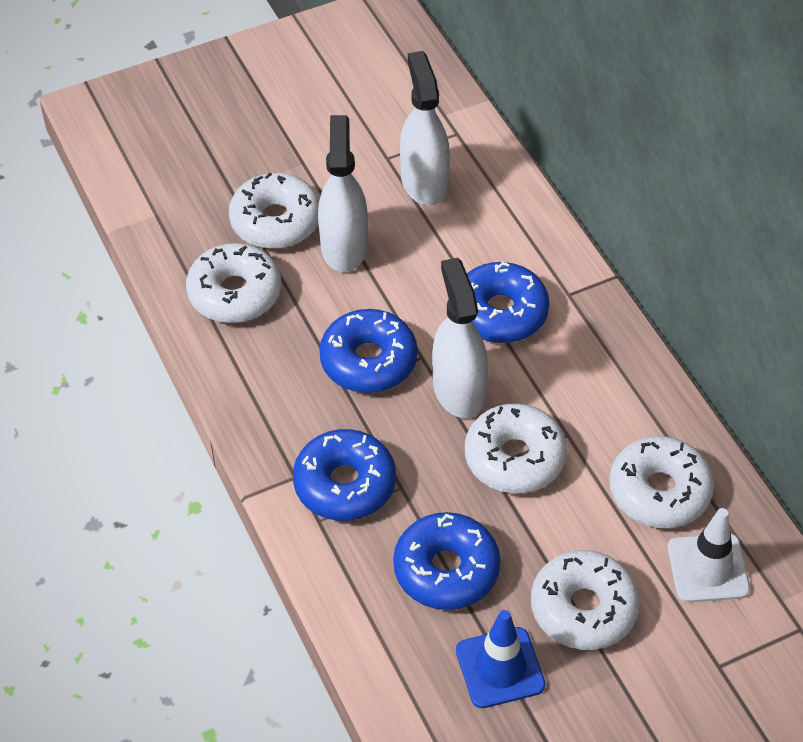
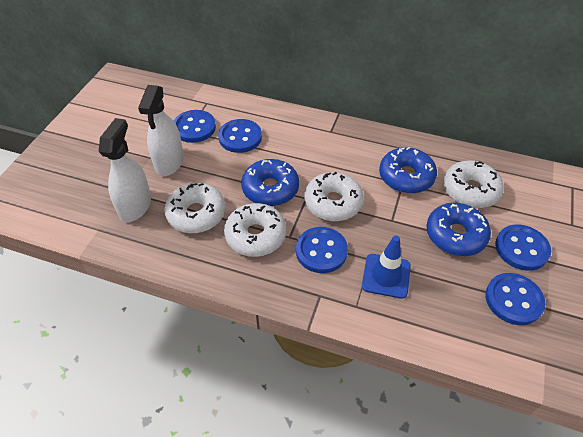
blue button: none = 0 -> [174,110,216,143] [218,119,262,153] [296,227,348,273] [486,273,545,325] [495,224,551,271] = 5
blue donut: [293,429,396,521] [319,309,418,393] [393,512,500,610] [467,261,550,343] = 4 -> [241,159,299,206] [379,147,437,194] [426,203,491,256] = 3
white donut: [186,243,281,323] [229,172,319,249] [465,404,567,493] [531,550,640,650] [609,436,714,528] = 5 -> [164,183,226,233] [224,203,286,257] [304,172,364,221] [443,161,504,208] = 4
white spray bottle: [318,115,368,272] [400,51,450,206] [432,258,488,418] = 3 -> [99,118,151,222] [138,85,184,176] = 2
white traffic cone: [667,508,750,603] = 1 -> none = 0

